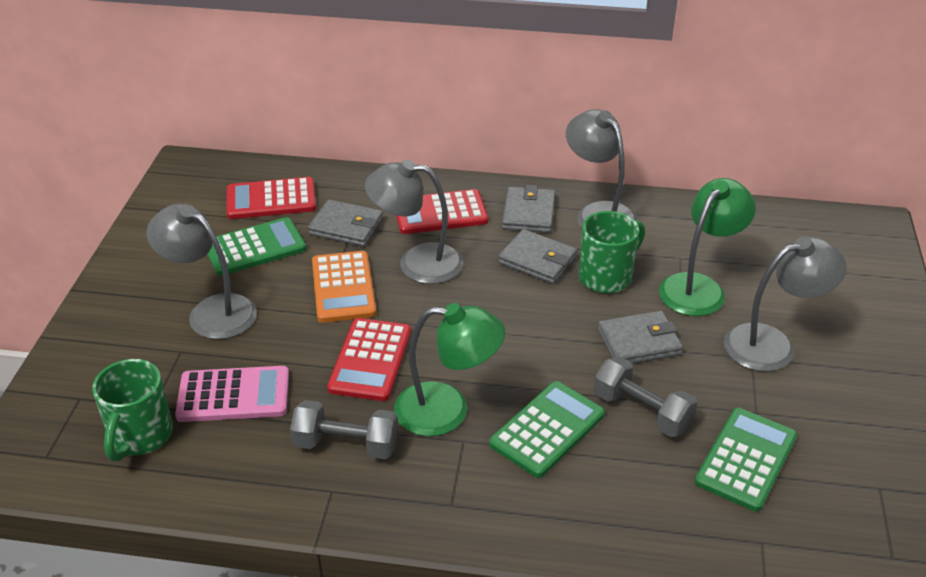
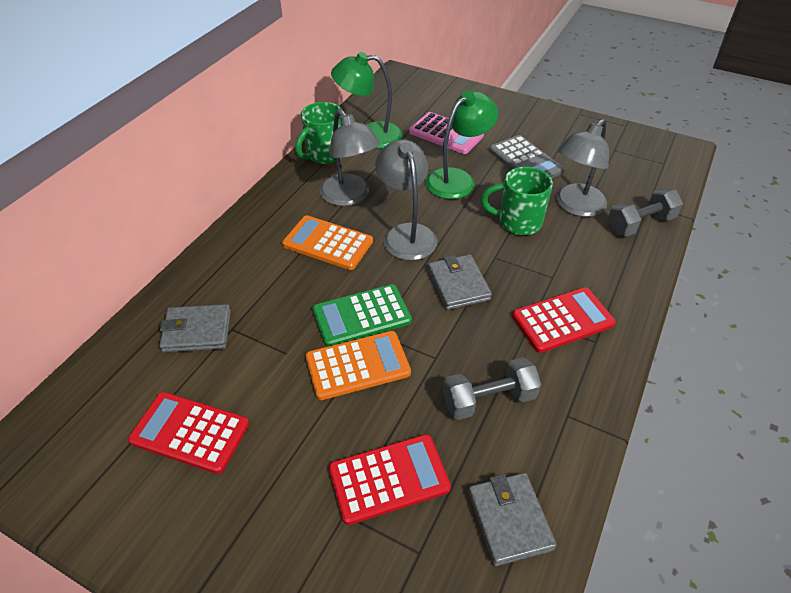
green calculator: [207,217,306,276] [489,381,605,478] [695,408,797,512] = 3 -> [313,284,412,347] = 1
grey calculator: none = 0 -> [489,135,564,178] = 1
grey lamp: [147,204,257,339] [365,159,463,284] [566,109,637,228] [724,236,847,372] = 4 -> [319,109,380,206] [375,139,437,261] [556,119,609,217] = 3
grey wallet: [308,199,383,247] [498,229,578,284] [502,185,555,233] [598,311,683,364] = 4 -> [159,304,231,352] [428,254,492,310] [468,473,557,566] = 3
orange calculator: [312,251,376,323] = 1 -> [282,215,373,270] [306,331,411,400] = 2

